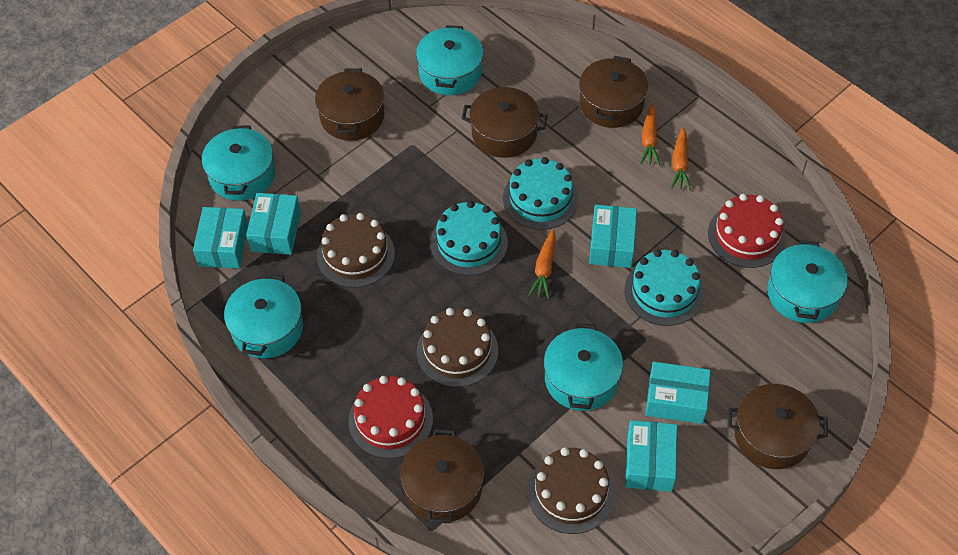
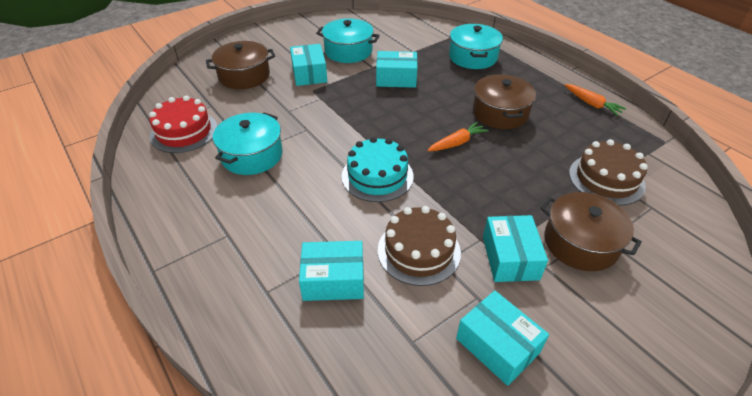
brown cake: [317,213,395,288] [417,308,498,387] [527,447,615,534] = 3 -> [378,206,461,286] [569,139,648,206] = 2
brown pot: [315,68,384,141] [400,429,484,523] [461,87,548,158] [579,56,648,128] [728,384,828,469] = 5 -> [206,41,275,89] [473,74,536,129] [540,192,642,271] = 3
orange carrot: [529,229,556,299] [640,104,660,165] [671,127,691,190] = 3 -> [427,122,489,151] [565,84,626,116] = 2
red cake: [348,376,433,459] [708,194,786,268] = 2 -> [149,96,217,153] = 1
turquoise cake: [430,201,508,275] [503,157,579,230] [624,249,704,326] = 3 -> [342,137,414,202] = 1
turquoise pot: [202,125,275,201] [224,274,303,358] [416,25,483,95] [544,323,623,411] [767,240,848,323] = 5 -> [213,113,283,175] [316,18,380,63] [449,24,503,69] = 3

